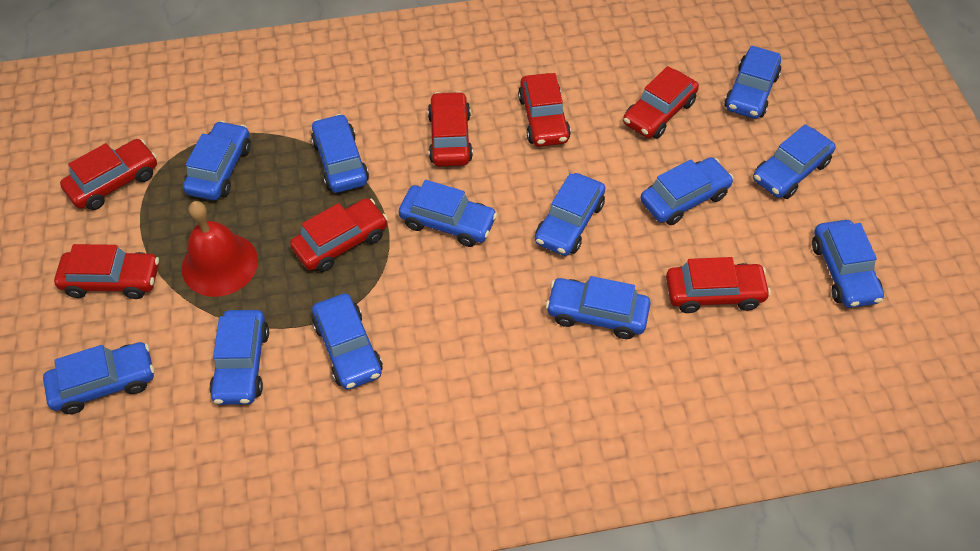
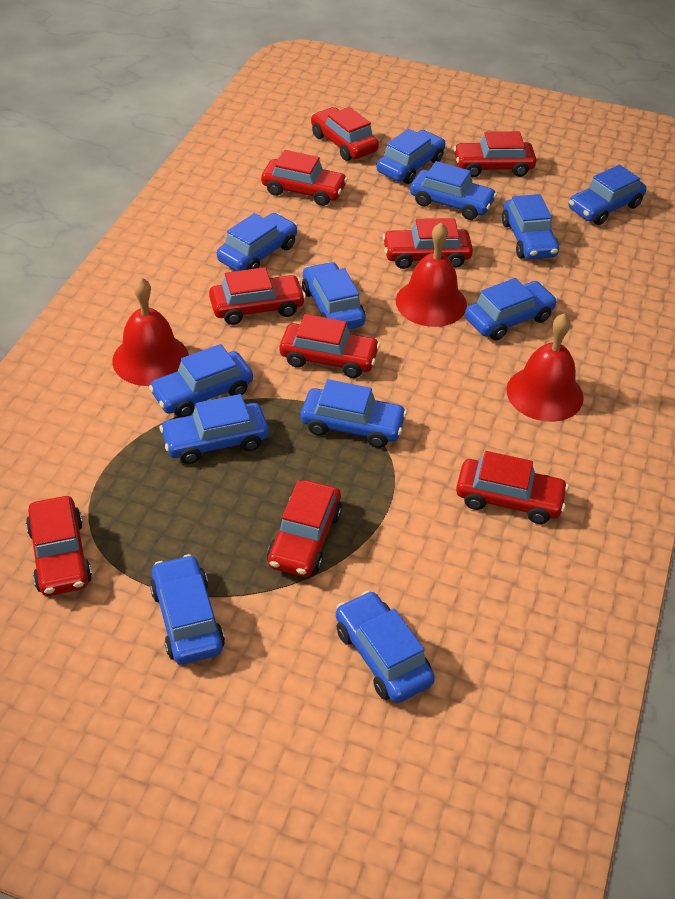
red bell: [182,201,258,297] = 1 -> [112,277,189,386] [396,222,467,327] [506,313,584,422] = 3
red car: [54,244,159,299] [60,139,157,210] [290,198,388,272] [428,91,473,166] [518,73,571,147] [623,66,699,139] [666,257,771,313] = 7 -> [26,496,92,596] [209,267,306,325] [261,150,348,206] [267,480,342,577] [280,314,380,378] [311,107,379,161] [382,218,473,269] [454,131,536,177] [456,451,569,524] = 9

